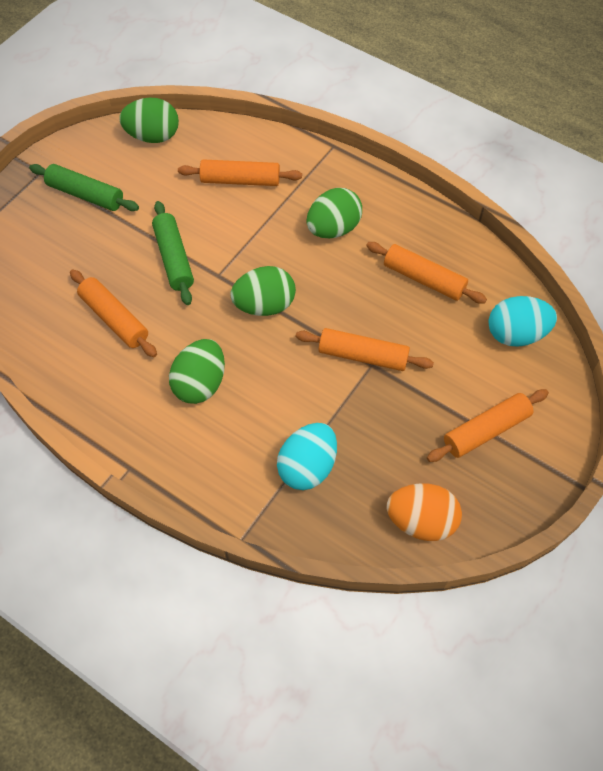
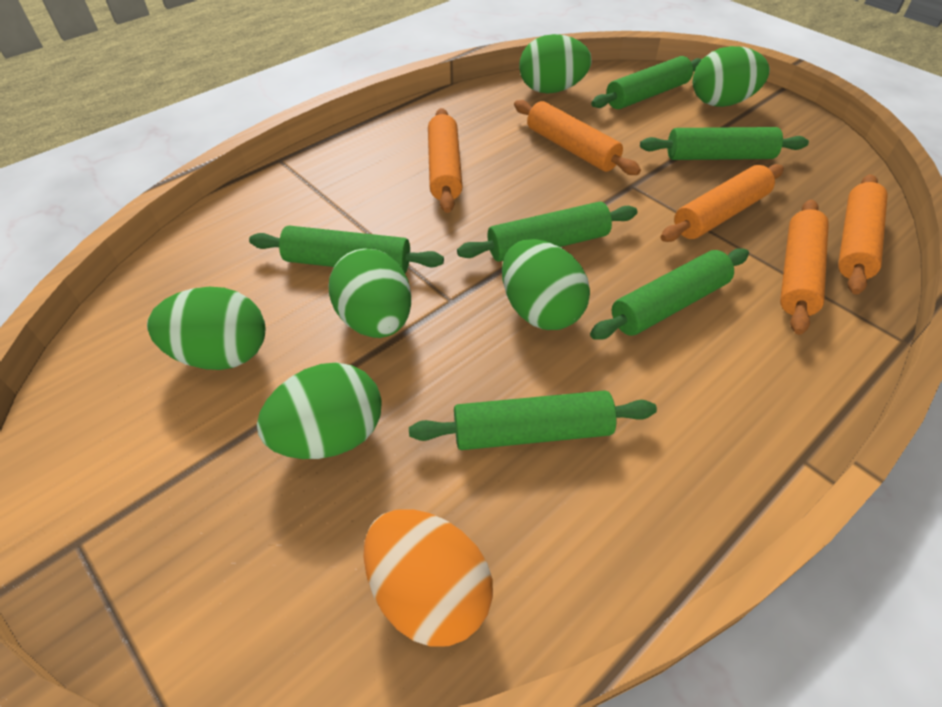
green egg: [119,97,179,143] [169,339,225,404] [230,266,296,316] [306,188,362,238] = 4 -> [147,287,265,370] [257,362,382,459] [329,248,411,338] [502,239,590,330] [519,34,592,94] [693,46,770,107] = 6
green rolling pin: [29,164,139,211] [152,201,194,305] = 2 -> [249,226,444,273] [409,391,657,450] [457,202,637,262] [590,248,749,340] [591,56,702,109] [640,127,809,160] = 6
turquoise egg: [277,423,337,490] [489,296,557,347] = 2 -> none = 0

